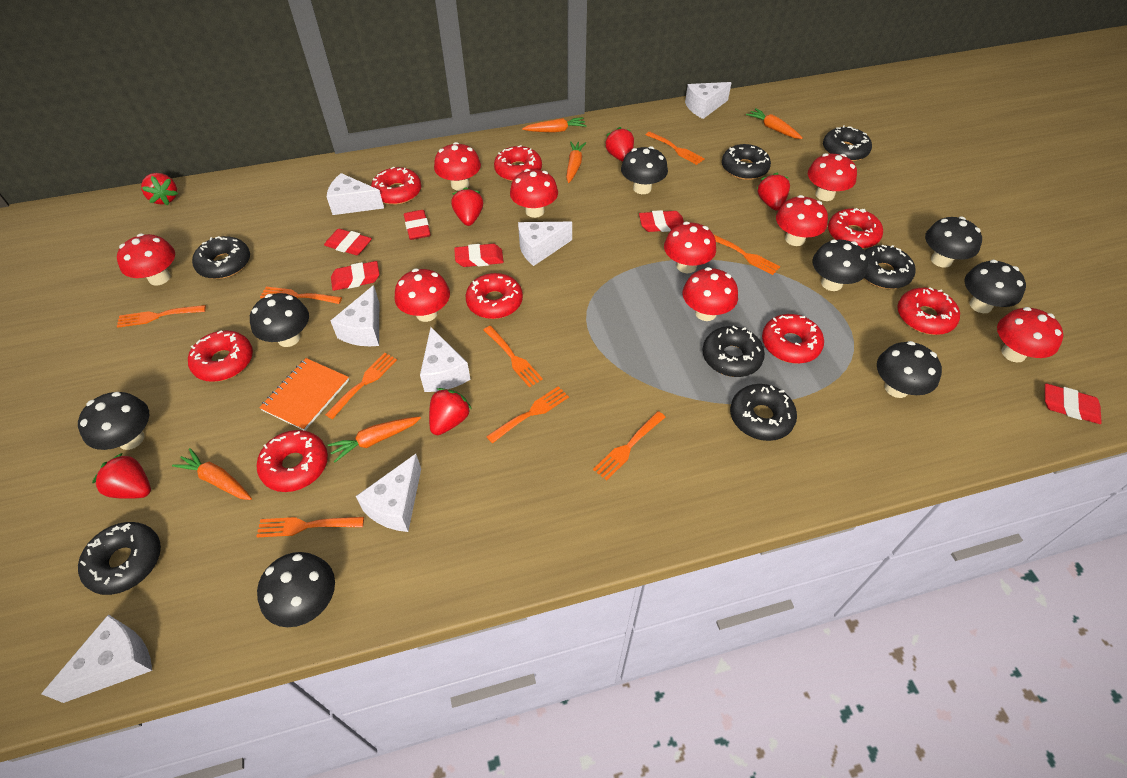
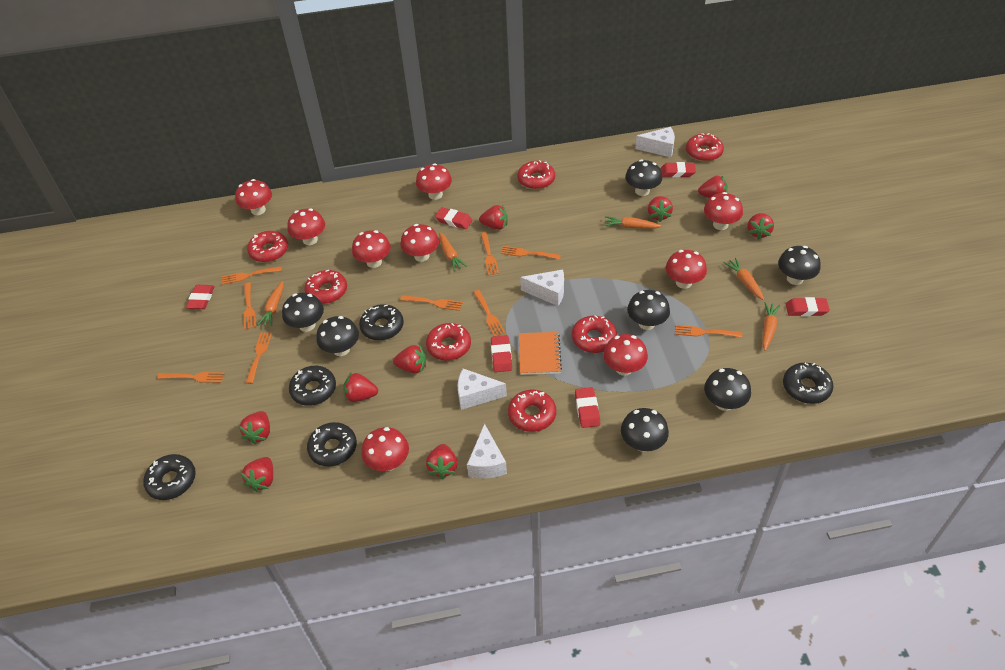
black donut: [78,522,161,595] [192,236,250,279] [702,326,765,377] [722,144,771,180] [730,384,797,441] [823,125,872,161] [864,245,916,289] = 7 -> [143,454,196,500] [289,366,336,406] [307,422,357,466] [359,304,404,341] [783,363,833,404] = 5
black mushroom: [78,392,149,450] [250,293,309,347] [257,552,335,627] [621,146,668,194] [812,239,868,291] [877,341,942,398] [925,217,982,268] [964,260,1026,313] = 8 -> [282,293,324,332] [316,316,359,356] [621,408,669,452] [625,159,662,196] [627,290,670,330] [704,368,751,411] [778,246,820,285] = 7
red donut: [188,330,253,382] [257,430,328,492] [371,167,421,205] [466,273,523,319] [494,145,542,181] [762,314,824,364] [828,208,883,249] [897,287,960,335] = 8 -> [247,231,288,262] [305,270,347,304] [426,323,471,361] [508,390,556,432] [517,160,555,189] [572,315,617,353] [686,133,724,162] = 7
red strawberry: [92,453,151,499] [141,173,178,205] [429,388,472,435] [451,187,483,226] [605,127,634,162] [757,173,790,211] = 6 -> [238,411,270,444] [241,457,273,492] [343,372,378,402] [393,345,426,374] [426,444,458,479] [479,205,508,230] [648,196,673,222] [698,175,728,198] [748,213,774,240] = 9
white cheese: [42,614,152,703] [327,173,384,215] [330,285,379,346] [356,454,421,532] [420,327,471,392] [518,222,572,266] [685,82,732,119] = 7 -> [457,368,507,410] [467,423,507,479] [520,270,564,306] [635,127,675,157] = 4

